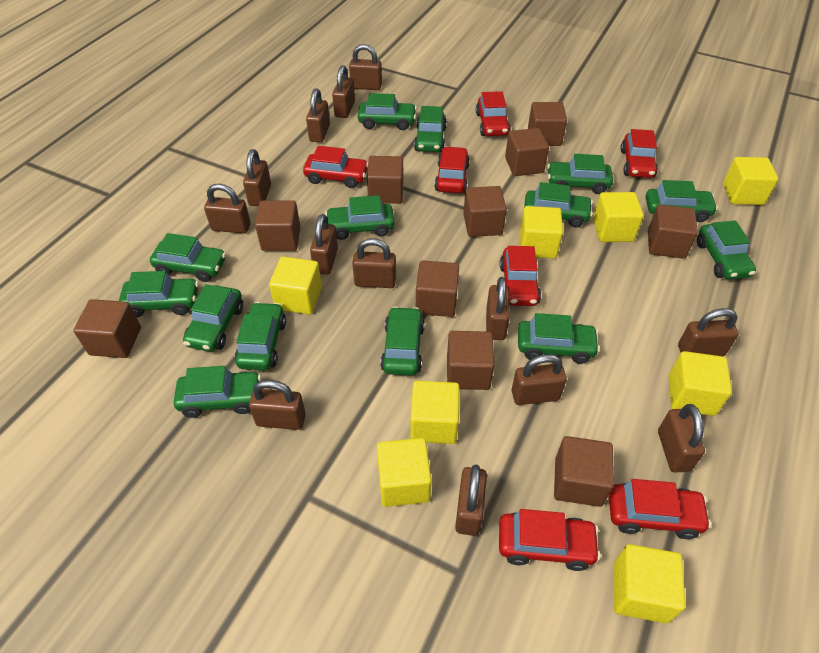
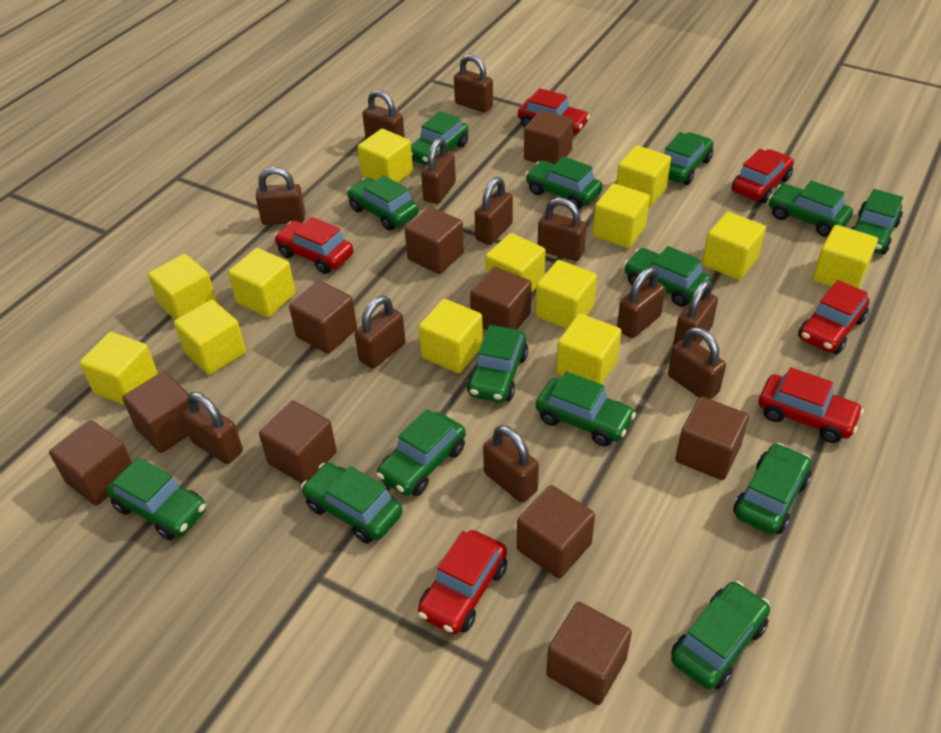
brown padlock: [204,184,251,234] [243,149,271,206] [249,380,306,430] [306,88,330,143] [310,214,338,275] [332,65,355,118] [349,44,382,90] [352,238,396,288] [455,465,487,536] [486,277,510,340] [512,354,567,405] [658,404,705,472] [678,308,738,356] = 13 -> [182,392,243,464] [256,167,305,225] [355,296,406,369] [362,90,405,139] [421,138,456,204] [454,54,493,113] [475,177,513,245] [483,425,539,503] [538,198,587,261] [617,267,666,338] [668,327,726,399] [673,280,718,345] = 12
red car: [303,146,368,188] [434,146,470,193] [476,91,511,136] [499,246,541,306] [499,509,601,571] [609,479,711,539] [620,129,658,178] = 7 -> [274,217,354,274] [418,530,507,634] [518,88,590,134] [732,149,794,203] [759,367,864,443] [798,280,870,354] = 6
yellow cube: [269,257,322,315] [377,438,432,507] [411,381,459,444] [520,206,563,258] [593,192,644,242] [614,544,686,623] [669,351,732,416] [723,157,778,205] = 8 -> [79,332,158,405] [148,254,217,320] [174,300,246,375] [228,248,296,317] [358,129,413,183] [419,299,483,373] [485,233,545,293] [535,260,597,329] [556,314,621,384] [593,183,650,248] [616,145,671,207] [702,212,766,280] [813,225,878,288] = 13

